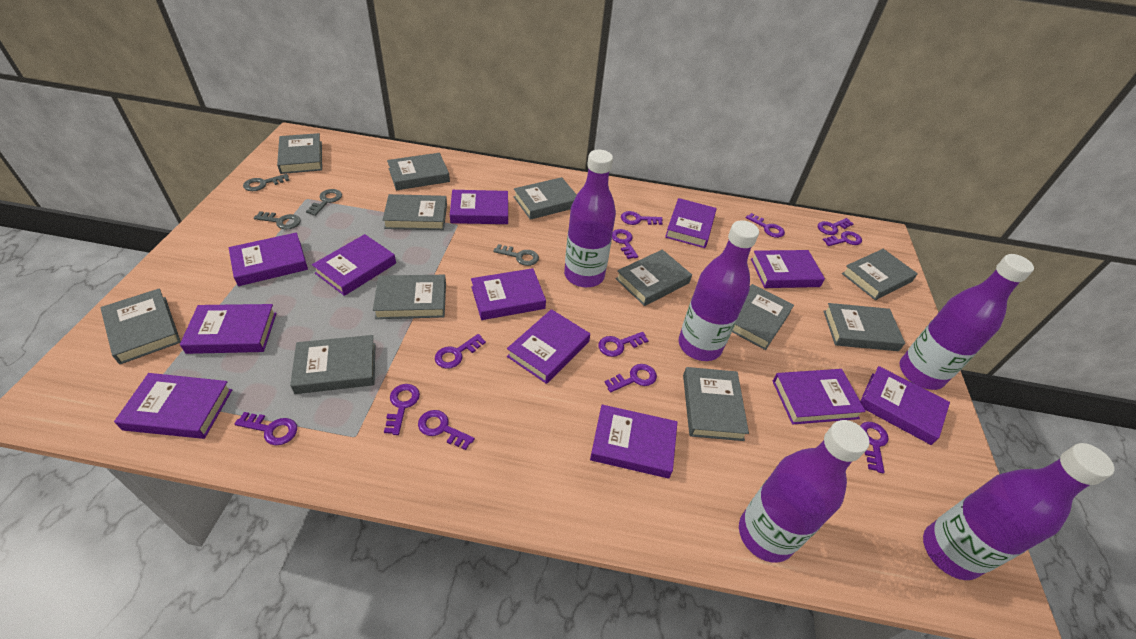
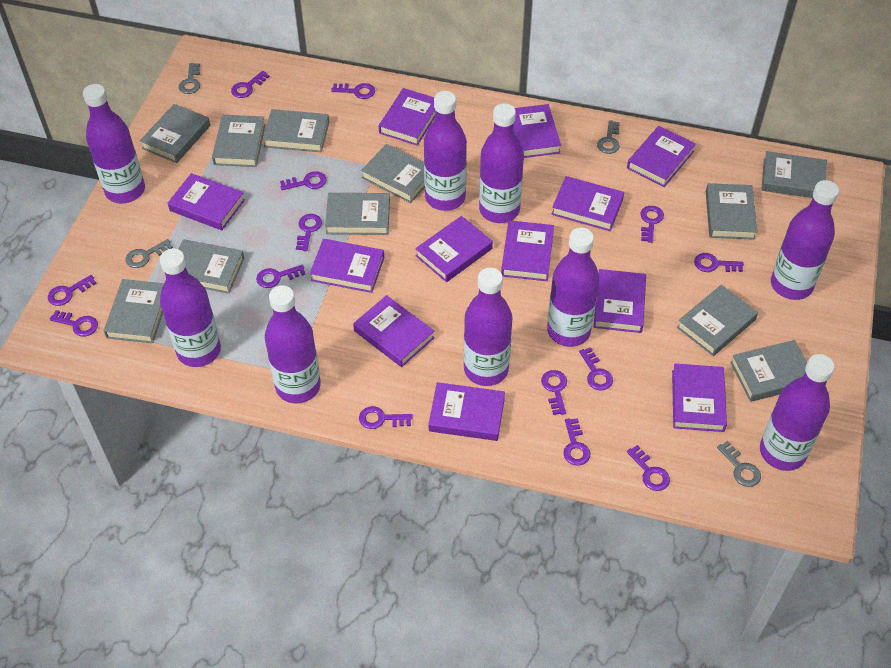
grey book: [101,288,181,364] [277,133,322,174] [290,335,375,394] [373,275,446,319] [383,194,447,230] [387,153,450,190] [514,177,577,220] [616,249,692,306] [683,367,749,441] [732,284,794,350] [823,303,905,351] [842,249,918,300] = 12 -> [104,279,164,343] [140,104,210,163] [179,239,244,294] [212,115,266,167] [263,109,329,152] [325,193,390,235] [361,144,425,203] [677,285,758,356] [706,183,758,240] [730,340,807,402] [761,151,827,198] = 11
purple bottle: [564,150,616,287] [678,220,759,361] [739,420,869,563] [900,254,1034,390] [923,443,1115,580] = 5 -> [83,84,145,204] [160,248,221,367] [265,285,321,404] [424,91,467,211] [464,268,512,386] [479,103,524,223] [547,228,600,347] [760,354,835,471] [771,180,839,300] = 9
purple key: [235,412,297,445] [384,384,420,435] [418,410,475,450] [435,334,486,369] [598,332,649,357] [604,364,657,393] [612,229,638,259] [621,211,663,225] [746,213,785,238] [818,218,854,235] [823,231,862,246] [860,422,889,473] = 12 -> [48,275,97,306] [49,310,98,337] [231,71,270,98] [256,265,306,288] [280,171,326,190] [296,214,322,251] [331,83,375,99] [359,406,412,429] [541,370,567,415] [563,418,590,466] [579,347,613,390] [627,445,670,491] [640,206,664,243] [694,253,744,272] = 14

